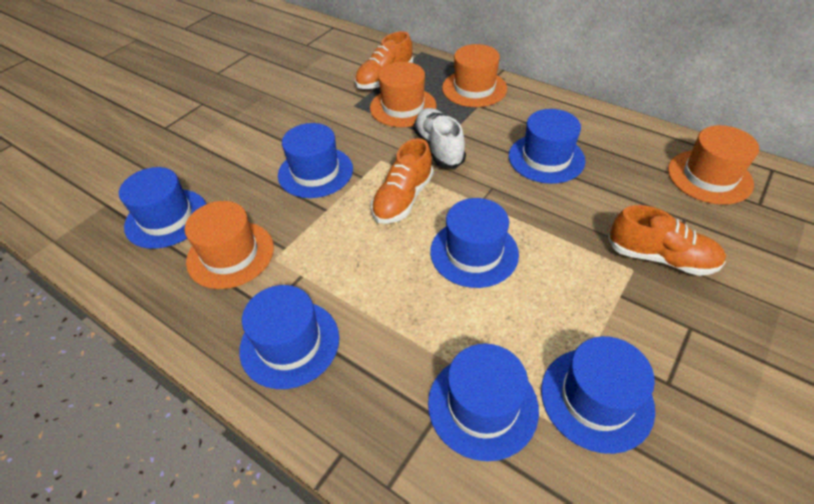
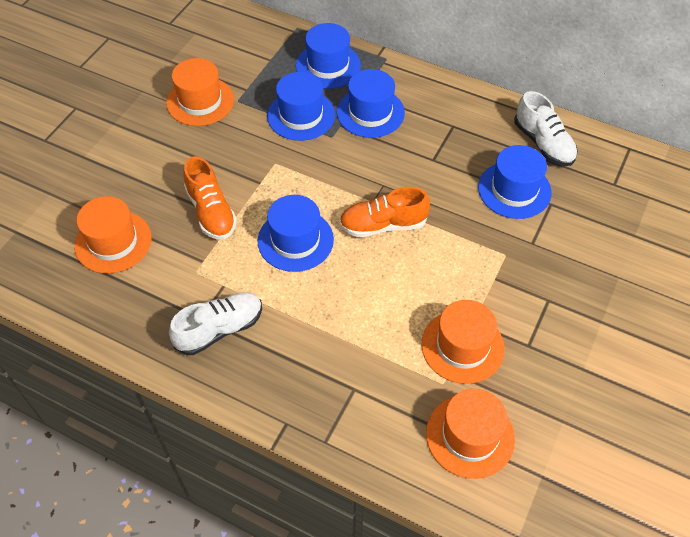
blue hat: [119,167,206,249] [239,285,339,389] [278,123,353,198] [428,344,539,461] [430,198,519,288] [509,109,586,184] [541,336,655,454] = 7 -> [258,195,334,272] [267,72,335,141] [296,23,361,89] [337,69,405,138] [478,145,552,219] = 5
orange shoe: [355,31,413,89] [371,138,433,224] [608,205,726,276] = 3 -> [184,156,237,240] [339,187,430,237] = 2
white shoe: [413,108,466,168] = 1 -> [169,292,262,355] [514,91,578,166] = 2

